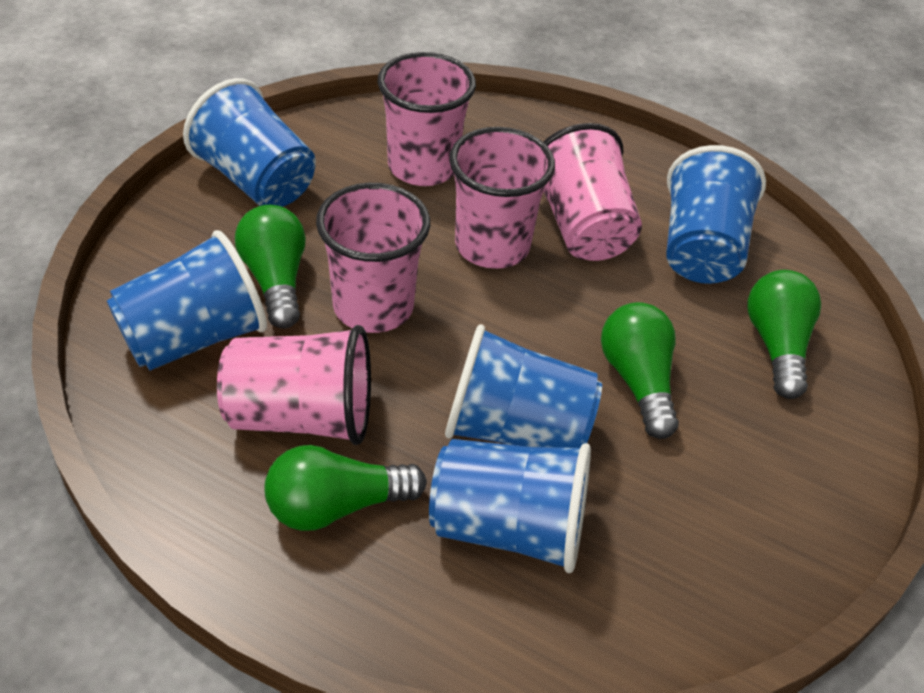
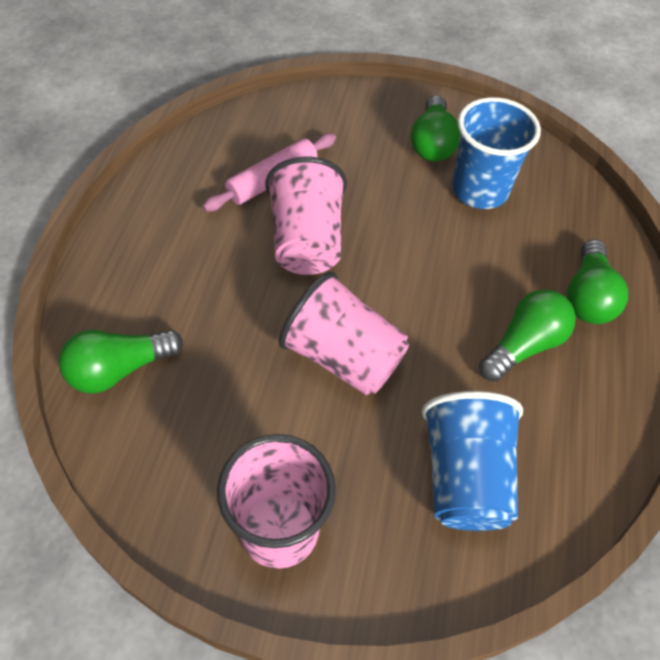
blue cup: [107,230,267,371] [183,78,316,207] [429,439,591,573] [445,324,602,448] [666,145,766,284] = 5 -> [422,391,523,531] [452,97,541,209] = 2
pink cup: [217,325,371,445] [316,183,430,333] [377,52,476,186] [449,127,555,269] [543,123,642,261] = 5 -> [217,434,336,569] [265,157,347,275] [279,272,409,395] = 3
pink rolling pin: none = 0 -> [202,134,336,212] = 1

